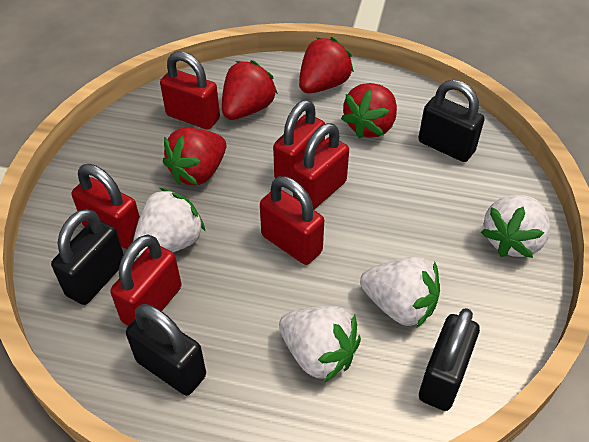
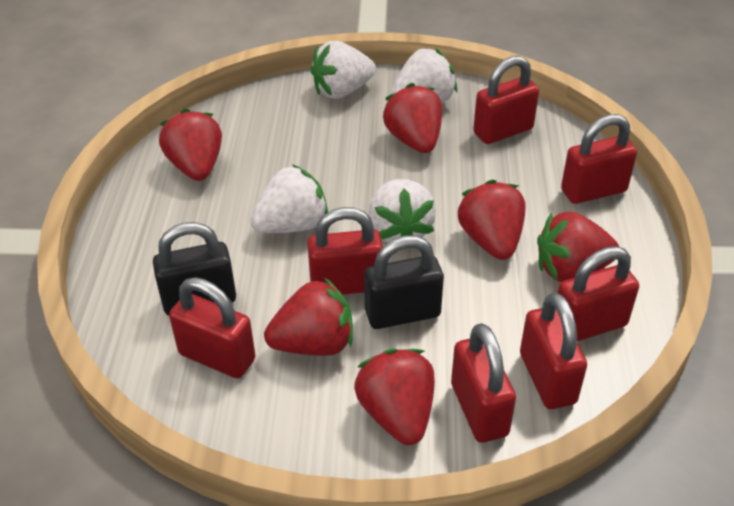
black padlock: [51,209,124,305] [126,304,206,396] [418,80,485,162] [419,308,480,411] = 4 -> [153,222,236,316] [364,235,444,329] = 2
red padlock: [71,164,140,249] [110,234,182,326] [160,51,220,130] [260,176,324,265] [273,100,325,179] [293,123,349,210] = 6 -> [169,277,256,378] [307,207,383,295] [451,323,516,443] [473,56,539,144] [520,292,587,409] [557,246,639,341] [561,114,637,204] = 7
red strawberry: [163,128,226,185] [222,60,278,120] [299,37,354,93] [341,83,397,139] = 4 -> [159,109,222,181] [264,277,353,356] [354,348,435,445] [383,83,442,153] [458,180,526,260] [537,212,619,282] = 6

